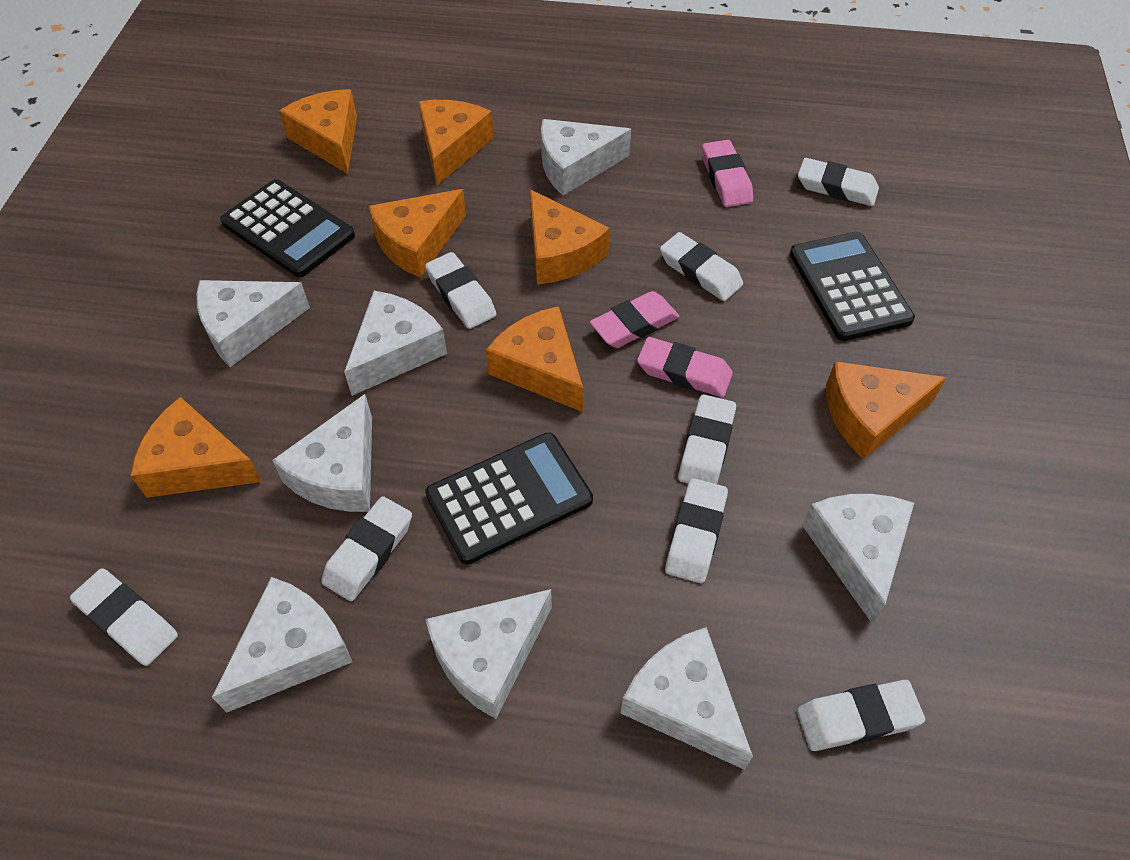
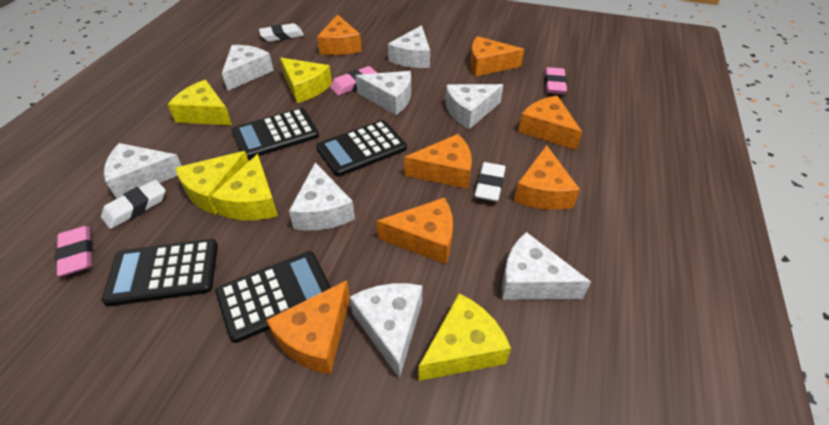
black calculator: [220,179,355,277] [425,432,593,565] [790,232,915,341] = 3 -> [102,239,218,306] [215,251,331,343] [232,108,319,159] [316,120,407,177] = 4
white eraser: [70,568,178,666] [321,496,412,601] [425,252,496,329] [660,232,743,301] [665,478,728,583] [678,395,736,484] [797,680,925,751] [798,158,879,206] = 8 -> [101,179,166,229] [259,23,304,42] [474,162,506,202] = 3
yellow cheese: none = 0 -> [167,80,232,125] [175,151,249,215] [210,154,278,220] [280,58,332,103] [419,293,511,381] = 5

